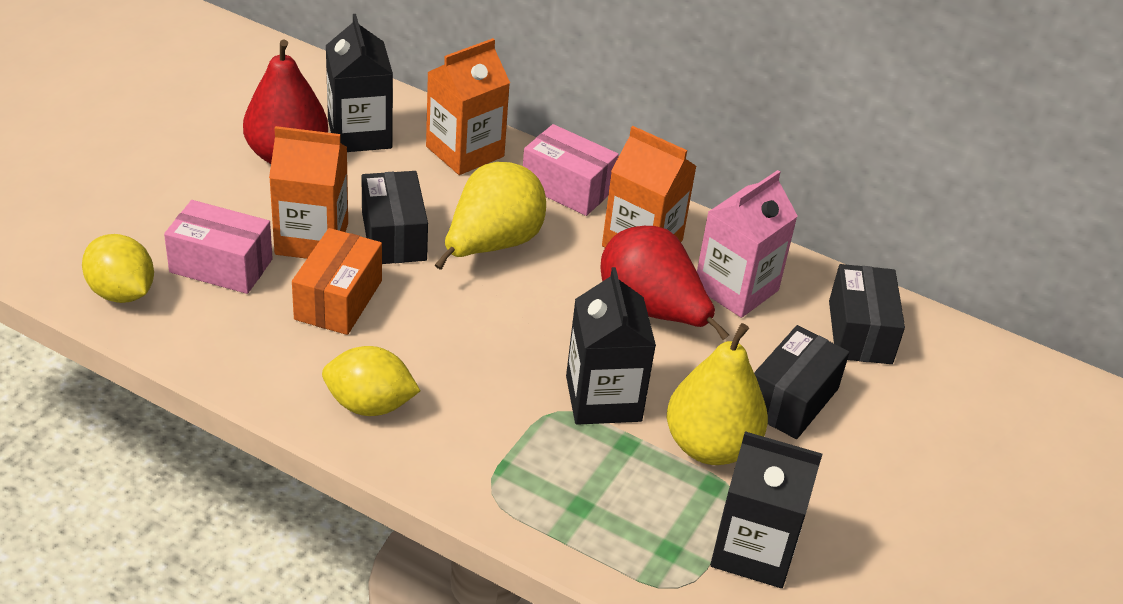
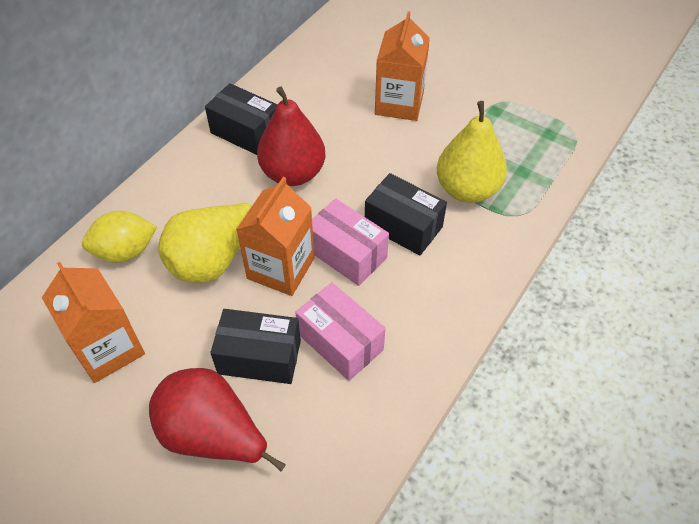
black carton: [326,14,393,152] [566,267,656,425] [710,431,822,588] = 3 -> none = 0
orange box: [292,228,382,335] = 1 -> none = 0
pink carton: [697,170,797,318] = 1 -> none = 0
yellow lemon: [82,234,154,303] [322,346,420,416] = 2 -> [82,211,157,263] = 1

